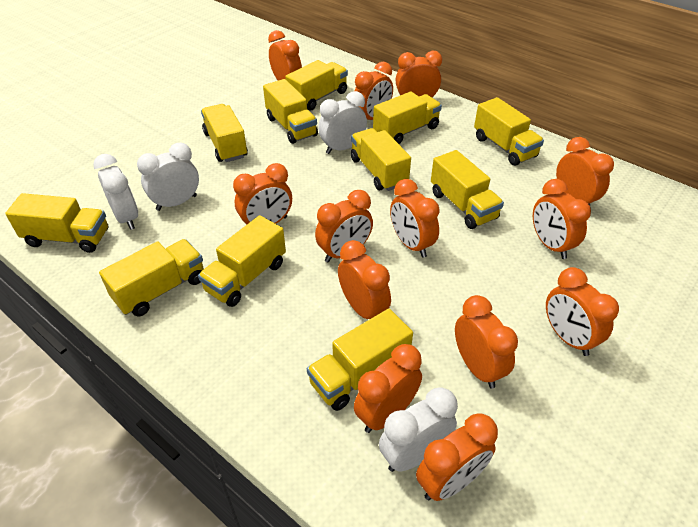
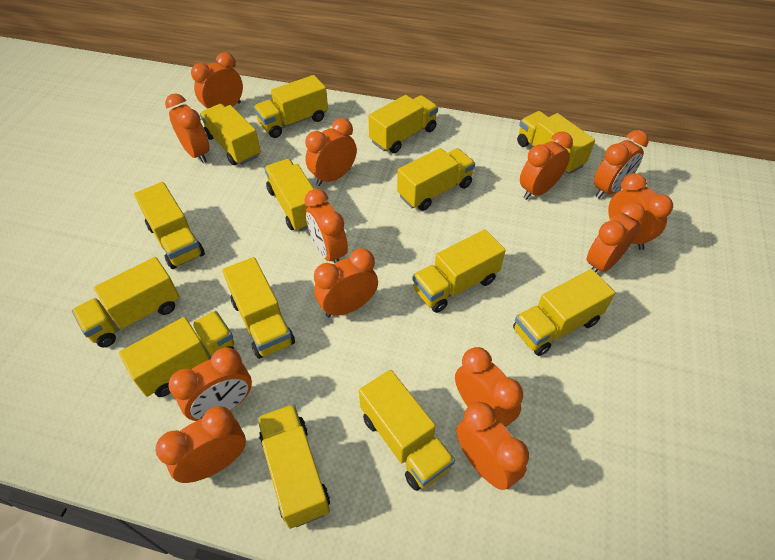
white clock: [93,154,138,230] [137,143,199,211] [318,91,367,154] [379,387,458,472] = 4 -> none = 0
yellow truck: [5,193,109,253] [99,239,204,317] [198,215,286,307] [201,104,248,162] [263,79,318,144] [285,60,348,111] [307,309,413,411] [350,128,411,191] [373,91,442,144] [431,150,504,229] [474,97,544,166] = 11 -> [72,257,180,348] [119,311,234,397] [134,182,205,269] [200,104,261,165] [222,257,295,359] [253,75,328,138] [257,404,330,529] [264,159,314,232] [359,370,455,491] [368,95,438,153] [397,148,475,211] [412,229,506,313] [513,269,615,356] [517,111,595,174] = 14

